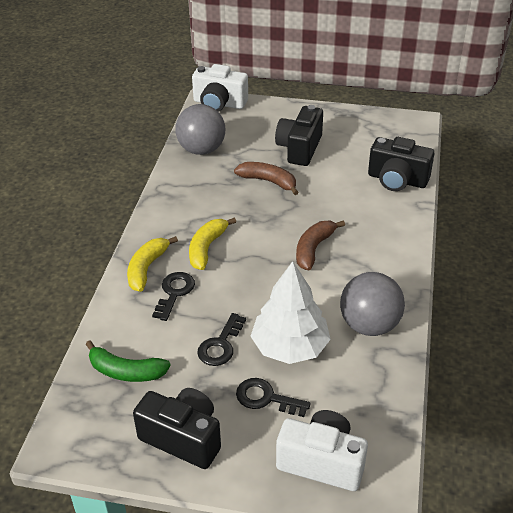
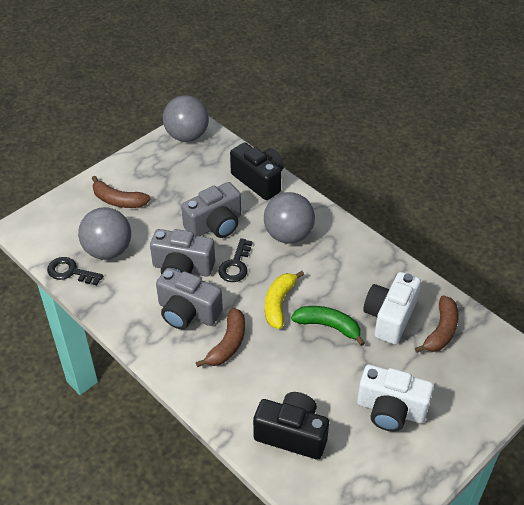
black camera: [133,388,221,469] [275,105,323,166] [368,137,434,191] = 3 -> [230,142,284,200] [253,392,329,459] = 2
black key: [152,272,195,321] [197,313,246,366] [236,378,311,417] = 3 -> [47,257,103,285] [218,238,253,282] = 2
brown banana: [234,162,299,195] [296,220,345,270] = 2 -> [92,176,150,208] [196,308,245,367] [415,295,459,353] = 3
grey ball: [175,104,225,155] [340,272,405,336] = 2 -> [78,207,131,260] [163,95,209,142] [264,192,315,244] = 3
grey camera: none = 0 -> [150,229,215,277] [156,268,223,329] [181,182,241,238] = 3
white tree: [251,261,331,364] = 1 -> none = 0
yellow banana: [127,236,178,292] [189,218,236,270] = 2 -> [265,271,304,329] = 1

